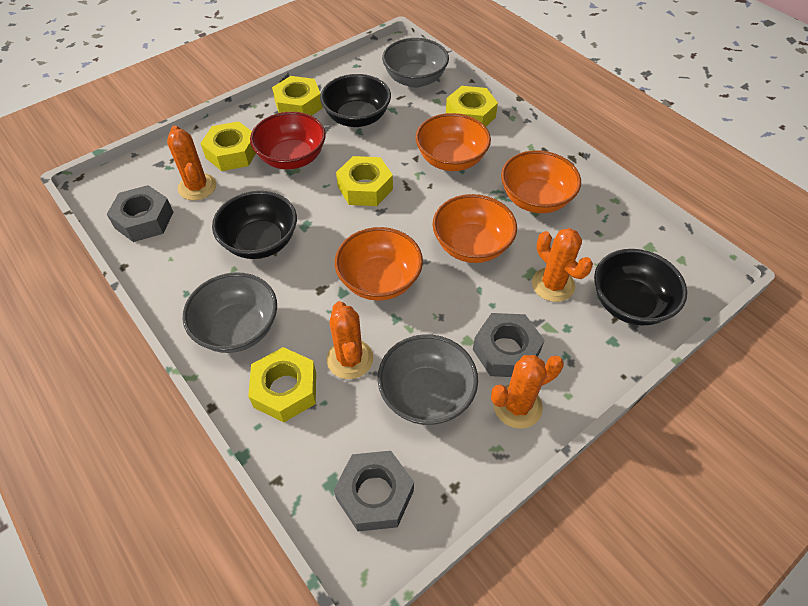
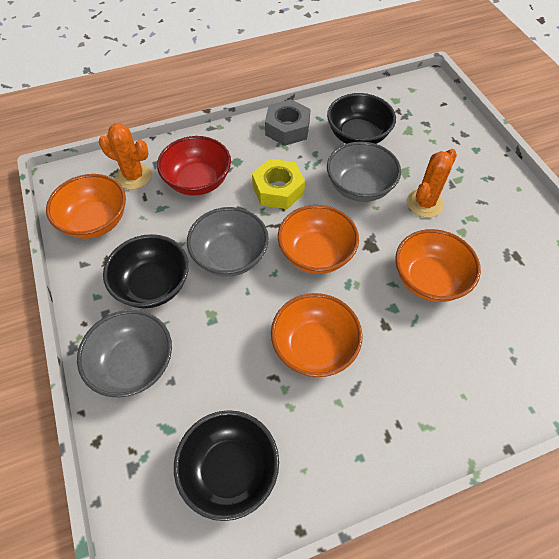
grey nut: [107,185,174,242] [334,451,414,532] [473,313,545,377] = 3 -> [265,99,310,146] = 1
orange cactus: [167,126,216,200] [327,301,373,379] [491,355,564,429] [532,228,593,302] = 4 -> [99,123,152,190] [407,149,457,218] = 2
yellow nut: [200,121,256,171] [248,347,316,422] [272,76,323,116] [336,156,393,206] [446,86,498,127] = 5 -> [252,159,305,209] = 1

